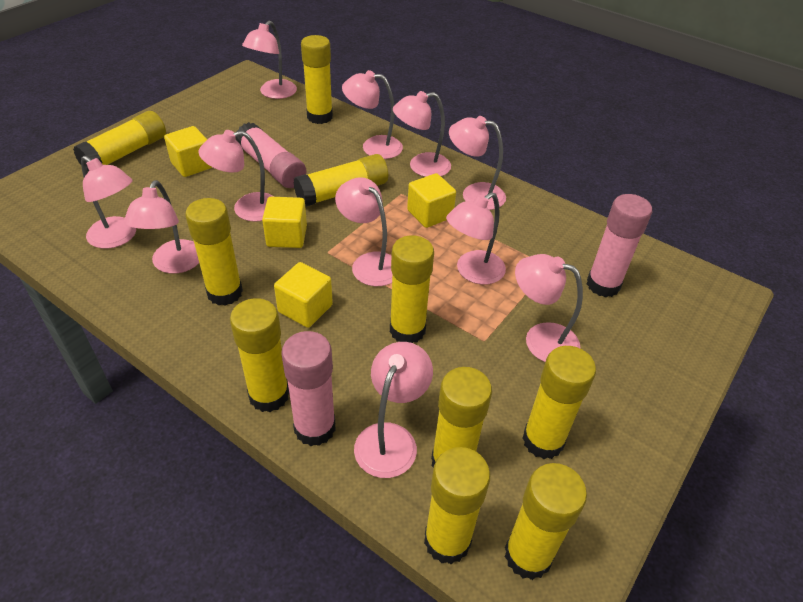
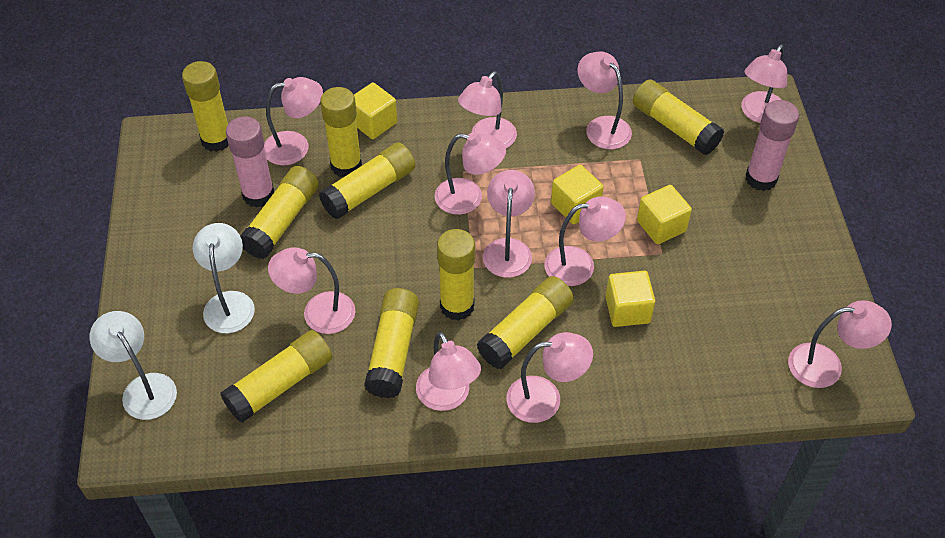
pink glue stick: [235,122,306,188] [281,331,336,446] [587,194,652,297] = 3 -> [226,116,274,208] [746,100,799,191] = 2
white lamp: none = 0 -> [89,311,177,420] [193,223,255,333] = 2
yellow glue stick: [73,111,166,172] [185,198,243,306] [230,298,289,412] [293,154,388,207] [301,35,333,124] [390,235,434,343] [424,447,491,564] [431,367,492,468] [504,463,587,580] [522,346,596,459] = 10 -> [182,61,229,152] [220,330,332,423] [240,166,319,259] [319,143,415,219] [320,87,362,177] [364,288,419,398] [437,229,475,321] [477,276,574,369] [633,80,724,155] = 9

